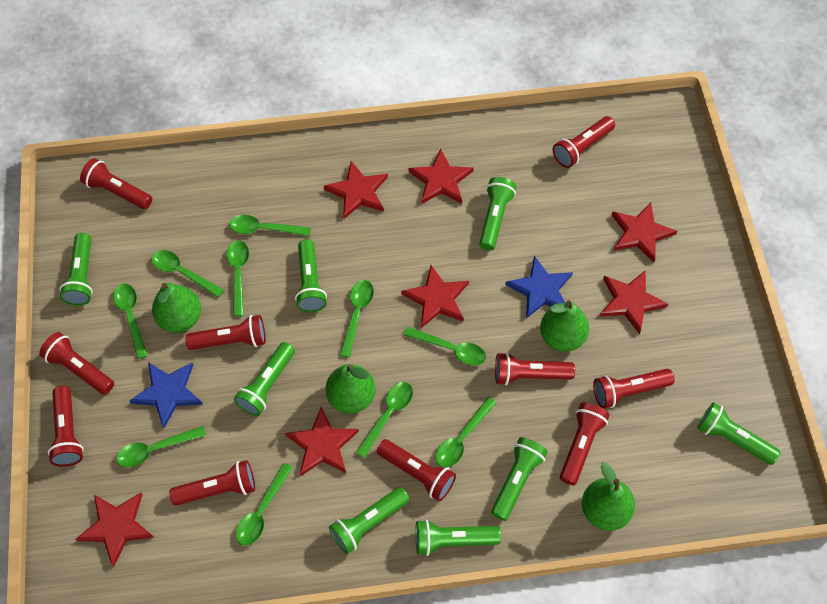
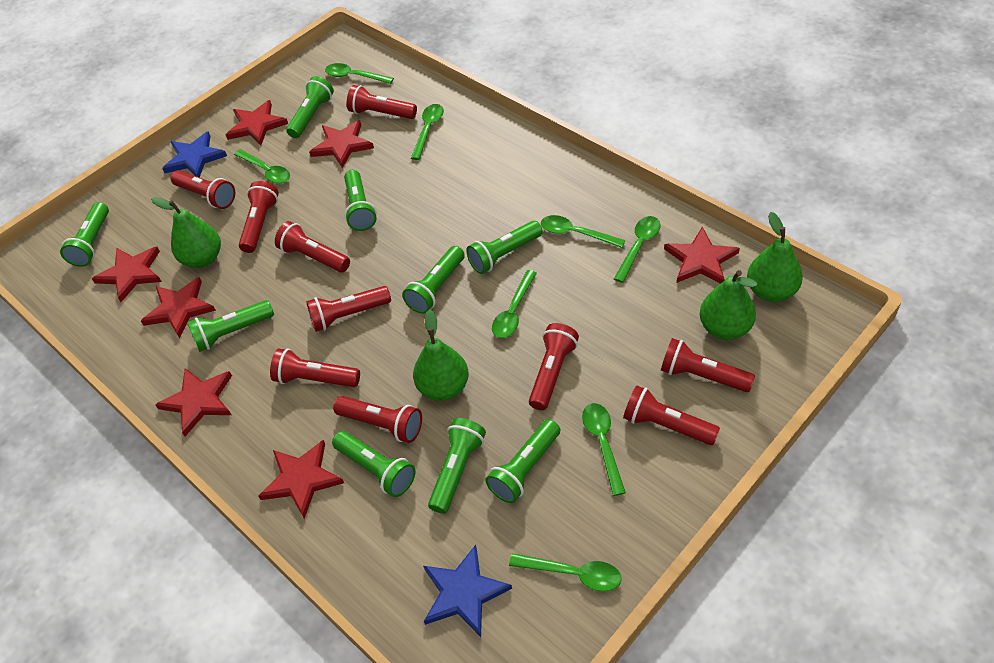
green flashlight: [59,233,93,306] [234,342,295,416] [295,239,327,312] [329,487,410,554] [415,520,501,556] [479,177,517,250] [491,437,548,521] [697,402,781,465] = 8 -> [60,202,109,267] [187,300,274,352] [286,76,334,138] [332,431,415,497] [344,170,377,231] [402,246,465,314] [428,418,486,514] [466,221,543,274] [485,419,560,503] = 9
green spoon: [113,283,148,359] [116,426,206,467] [152,250,224,298] [227,240,249,317] [229,215,311,236] [236,463,293,546] [340,280,374,358] [355,382,413,458] [404,327,486,366] [436,397,497,467] = 10 -> [234,149,290,184] [325,63,394,84] [411,104,444,160] [492,270,537,338] [509,553,622,592] [541,215,625,248] [582,403,626,496] [614,216,661,283] = 8

